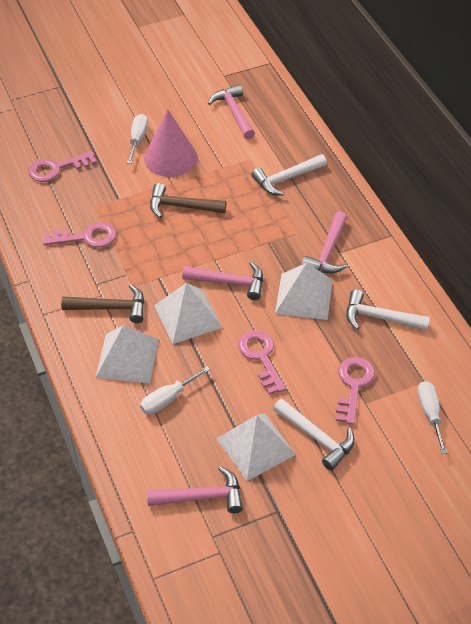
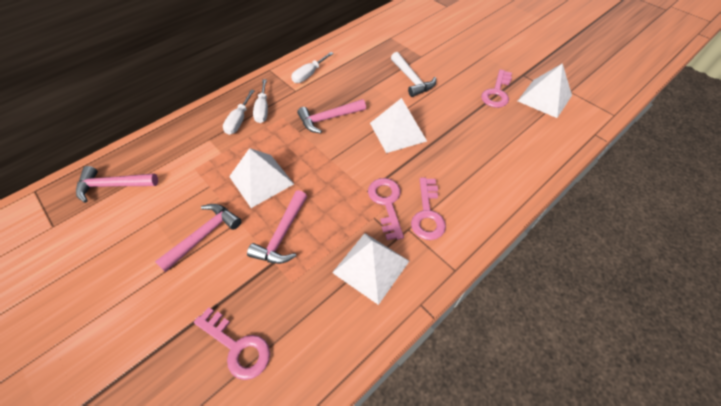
brown hammer: [61,284,144,323] [150,183,227,218] = 2 -> none = 0
pink cone: [144,109,197,177] = 1 -> none = 0
white hammer: [251,154,327,196] [273,399,355,471] [346,289,430,331] = 3 -> [391,52,436,97] = 1

